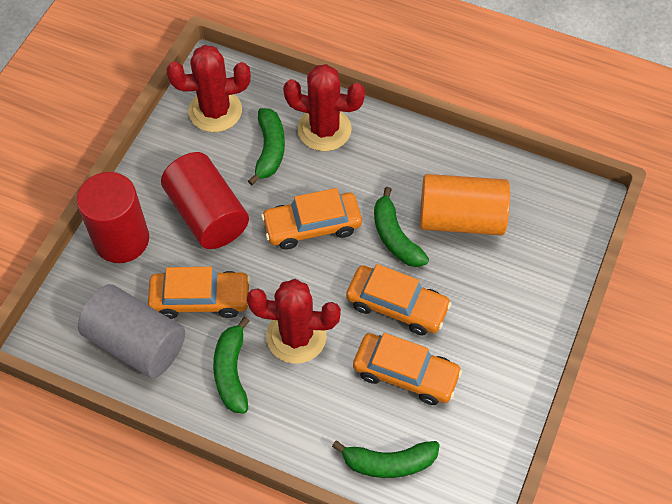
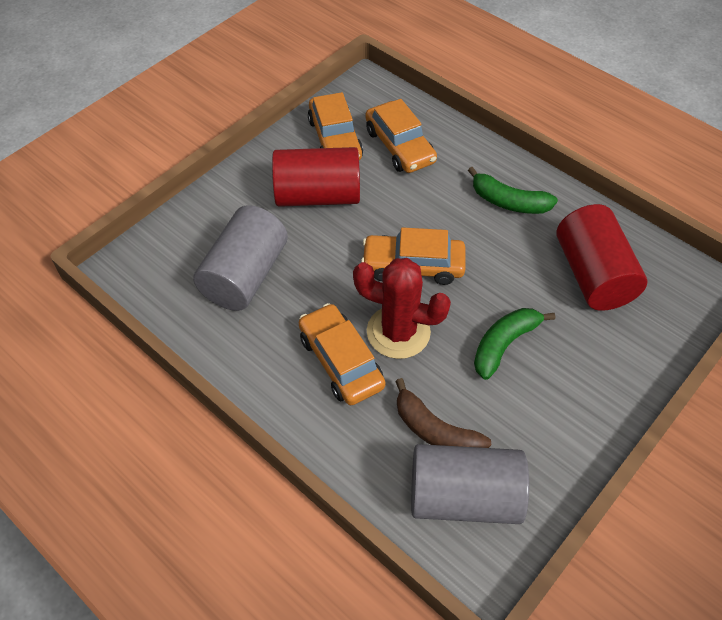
brown banana: none = 0 -> [395,378,491,448] = 1
green banana: [213,317,249,414] [248,108,285,185] [332,440,440,478] [374,187,429,267] = 4 -> [468,167,558,214] [474,308,555,380] = 2
grey cylinder: [78,284,185,378] = 1 -> [193,205,288,311] [411,444,529,524] = 2
orange cylinder: [420,174,510,235] = 1 -> none = 0
red cactus: [166,45,251,132] [247,279,341,364] [283,64,365,151] = 3 -> [353,258,451,359] = 1

